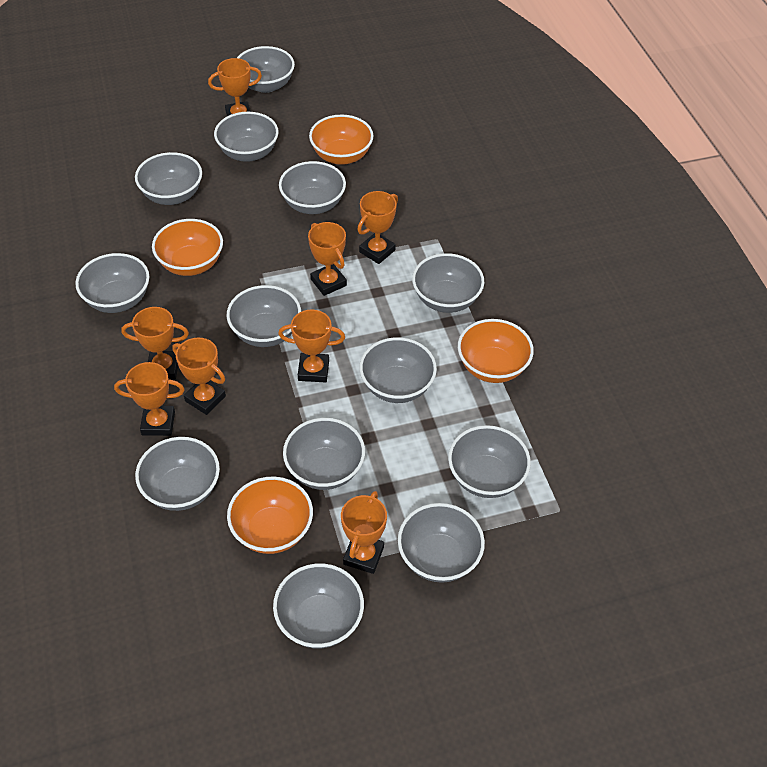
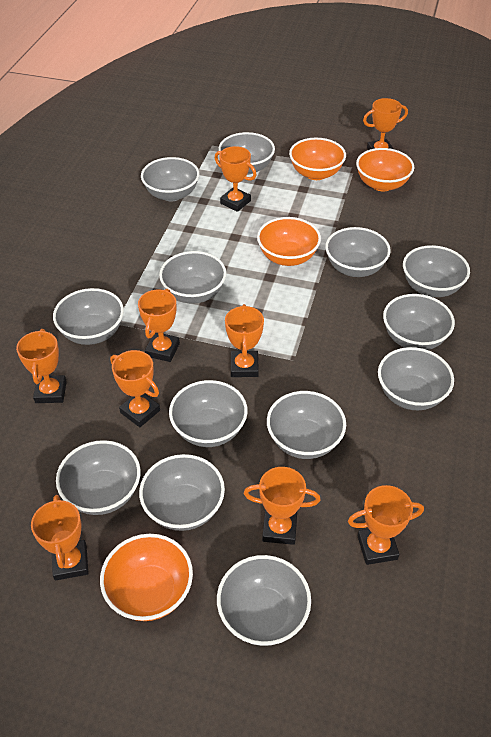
orange trophy: [114,362,185,436] [121,307,189,379] [172,338,226,415] [208,58,262,116] [278,310,345,382] [308,222,347,296] [341,491,387,574] [357,191,398,264] = 8 -> [16,329,67,403] [31,495,89,581] [110,350,160,427] [138,289,180,362] [215,146,256,212] [225,304,264,377] [244,467,321,545] [348,485,424,565] [363,98,408,150] = 9

